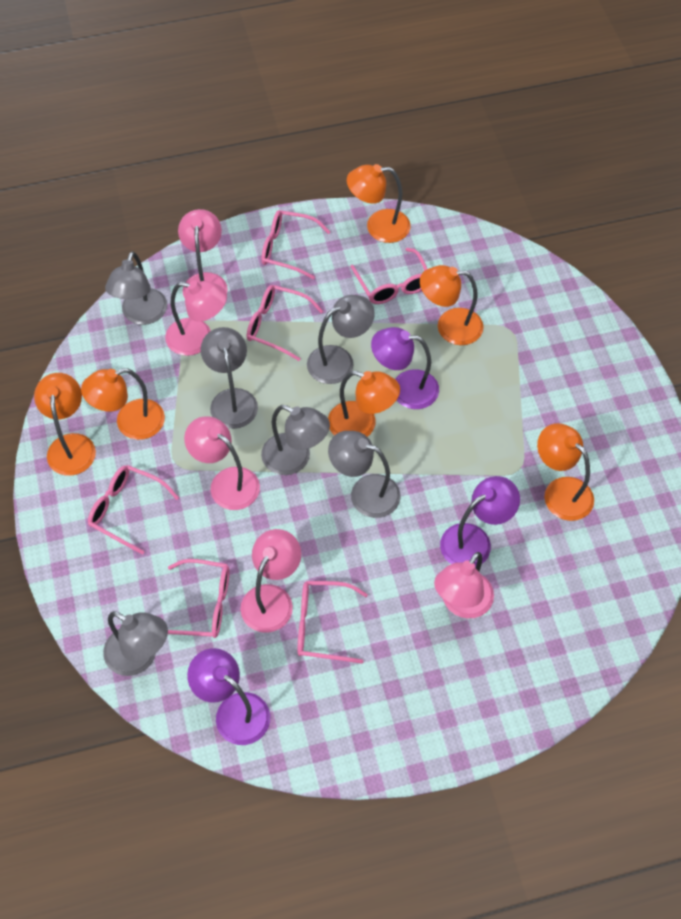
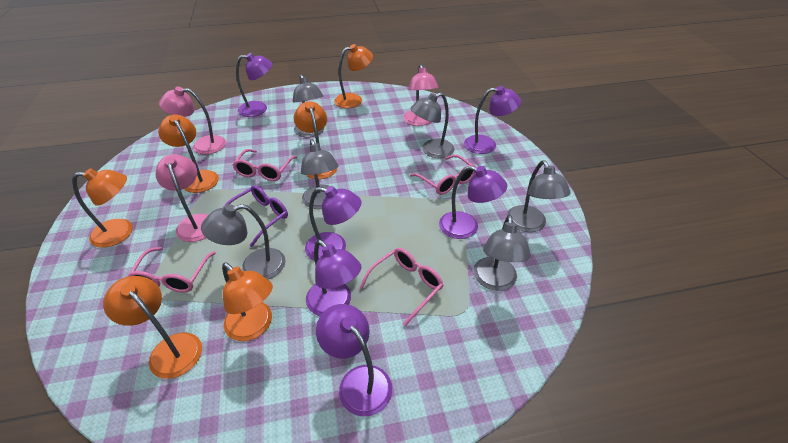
pink glasses: [88,465,179,555] [168,559,229,638] [247,285,323,361] [261,210,330,279] [297,581,368,664] [350,248,427,304] = 6 -> [127,247,216,292] [232,149,298,181] [359,248,443,326] [410,154,475,195] = 4
pink lamp: [165,281,227,356] [178,209,228,298] [184,416,260,510] [240,529,301,633] [434,552,494,619] = 5 -> [156,154,208,242] [159,87,226,154] [403,64,439,126] = 3
purple glasses: none = 0 -> [223,185,288,247] = 1
purple lamp: [187,648,270,745] [371,327,439,409] [440,476,520,567] = 3 -> [236,53,272,117] [305,186,362,261] [306,239,362,316] [316,304,392,416] [439,166,507,239] [464,86,521,154] = 6

